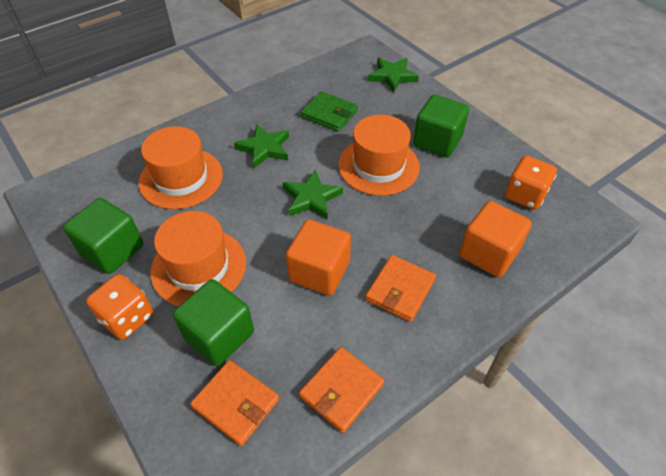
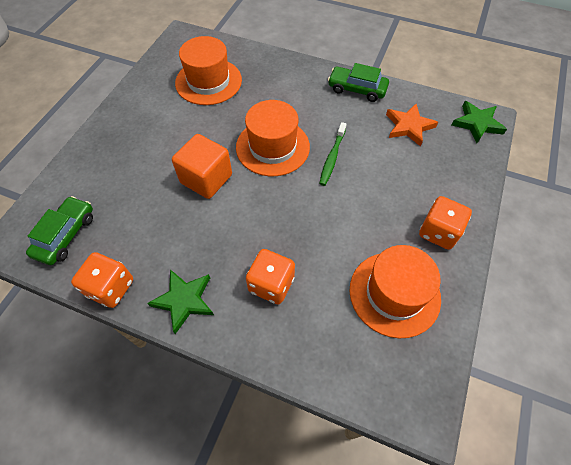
green car: none = 0 -> [26,196,93,265] [328,63,389,102] = 2
green cube: [63,198,143,274] [173,279,254,366] [413,95,469,157] = 3 -> none = 0
green star: [234,124,289,168] [283,170,343,219] [368,58,419,93] = 3 -> [147,269,214,334] [452,101,507,143] = 2
green toothbrush: none = 0 -> [319,122,347,186] = 1
green wallet: [301,91,358,132] = 1 -> none = 0
orange cube: [286,219,351,296] [459,201,532,277] = 2 -> [172,134,232,199] = 1
orange dice: [86,274,153,340] [505,156,557,210] = 2 -> [71,252,133,308] [246,249,295,304] [419,196,472,250] = 3
orange star: none = 0 -> [386,103,438,147] = 1
orange wallet: [190,360,279,446] [299,347,384,433] [365,255,436,322] = 3 -> none = 0

